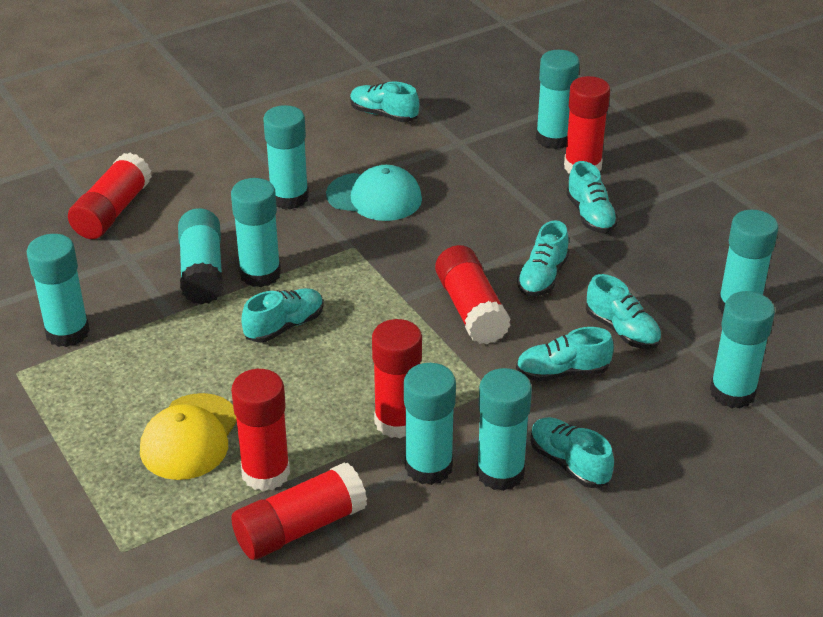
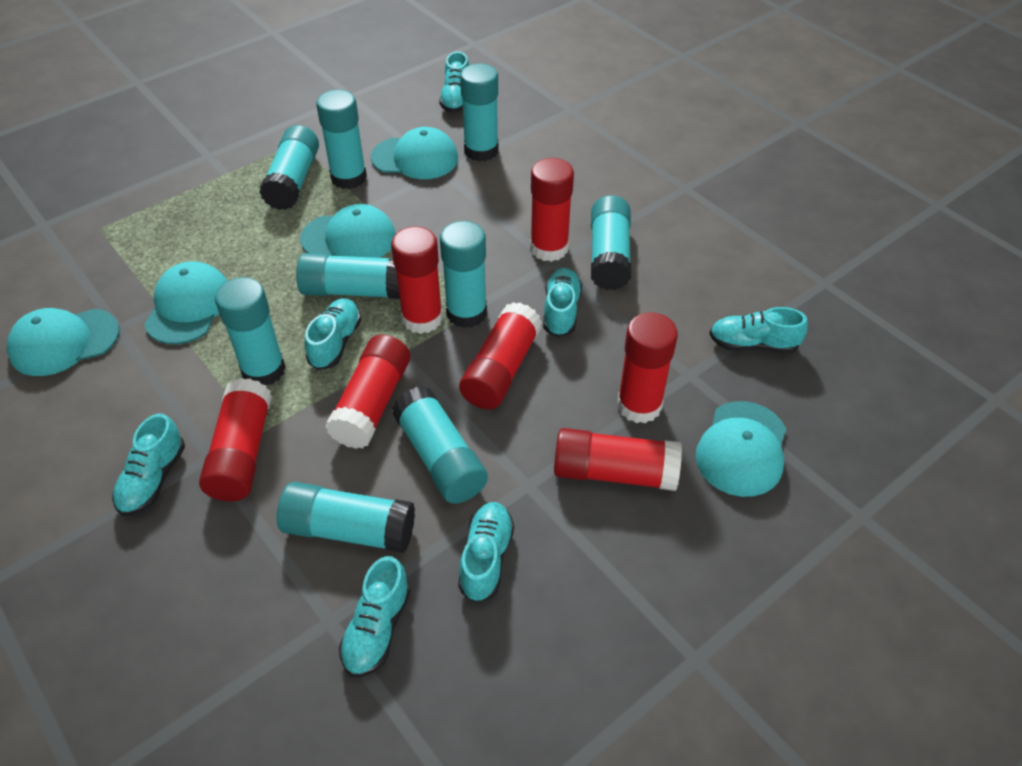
red glue stick: [68,153,152,239] [231,369,290,491] [231,463,367,560] [372,319,422,438] [435,245,511,344] [564,76,610,174] = 6 -> [199,378,272,501] [325,335,410,449] [391,226,443,334] [459,302,542,410] [530,158,574,262] [554,428,682,491] [617,312,678,423] = 7
turquoise cap: [326,165,422,221] = 1 -> [7,308,119,376] [144,261,227,344] [300,204,396,258] [371,127,458,179] [695,401,786,497] = 5
yellow cap: [140,393,237,480] = 1 -> none = 0

